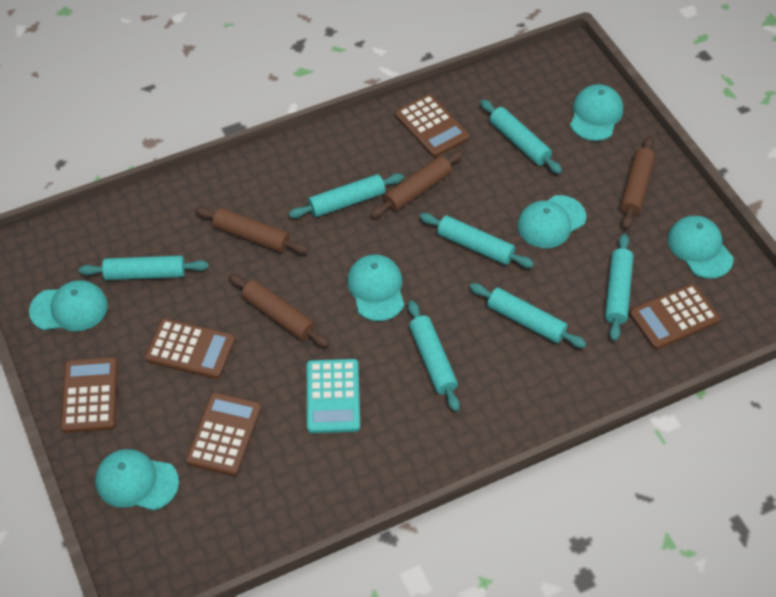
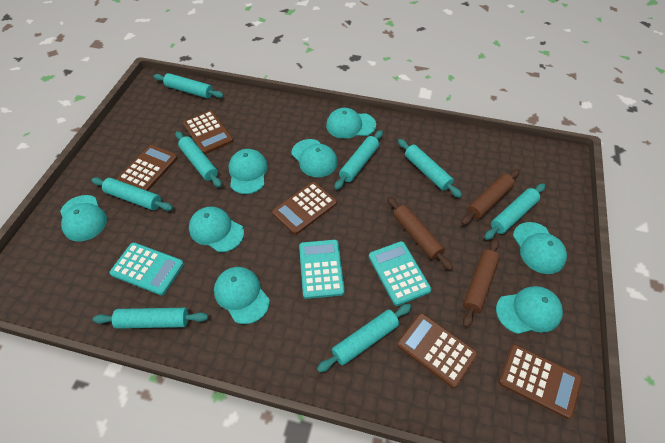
brown rolling pin: [195,207,308,254] [229,274,329,347] [371,151,464,218] [620,136,655,229] = 4 -> [387,197,453,270] [461,169,520,225] [463,239,500,328] = 3
turquoise calculator: [307,359,360,433] = 1 -> [110,242,184,295] [299,240,345,299] [369,241,431,306] = 3
turquoise cap: [29,280,108,331] [95,449,179,510] [347,254,404,321] [517,195,586,248] [570,84,623,141] [667,216,734,279] = 6 -> [60,195,107,242] [189,207,244,252] [214,267,270,324] [229,149,268,194] [292,139,338,177] [326,108,376,139] [496,286,563,334] [513,222,567,274] = 8
turquoise rolling pin: [79,255,209,280] [289,173,404,218] [408,301,460,412] [420,213,534,268] [470,283,586,348] [480,100,562,174] [605,234,634,341] = 7 -> [91,177,173,211] [93,308,208,329] [153,73,224,98] [175,131,222,187] [317,304,412,373] [334,130,383,190] [398,139,462,198] [484,184,545,240] = 8

